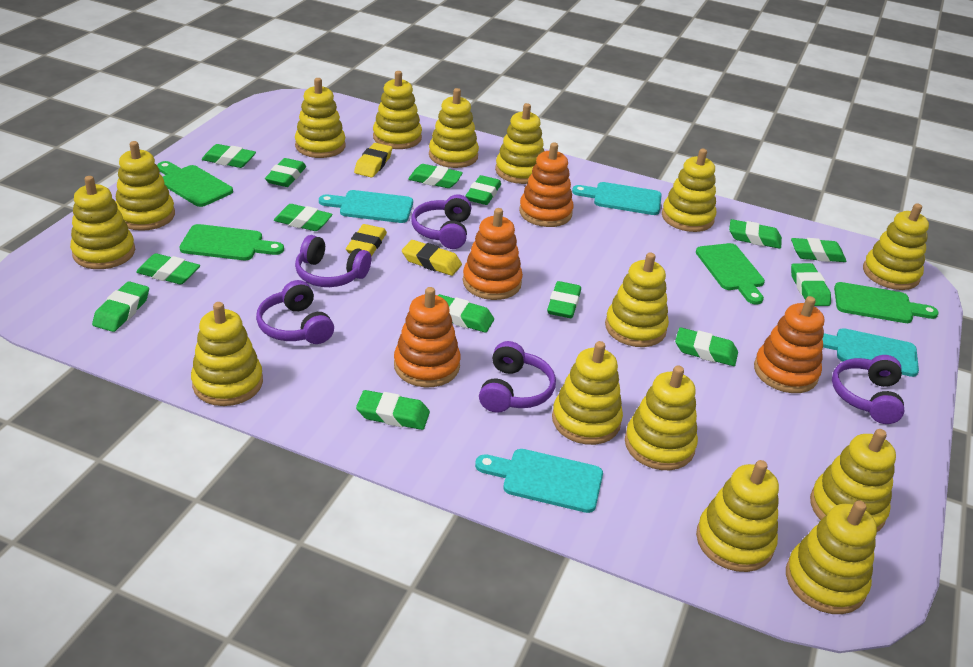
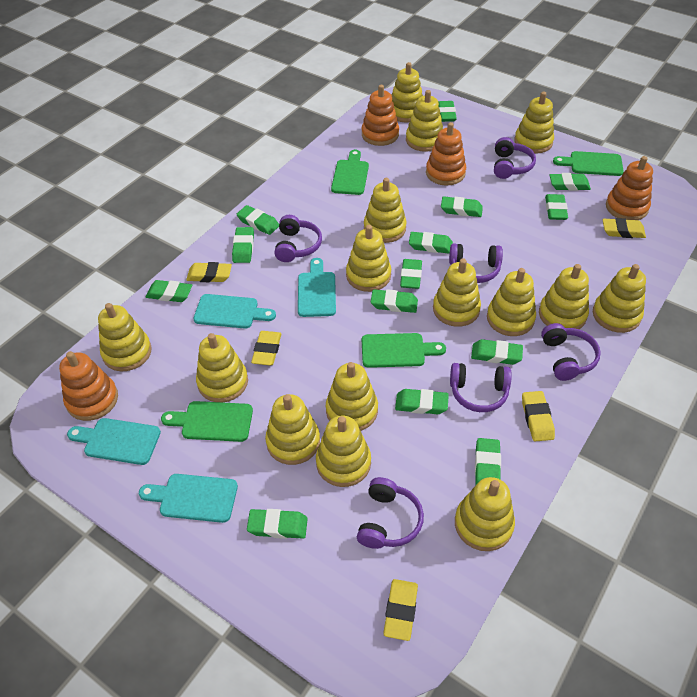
purple headphones: [256,280,334,344] [295,235,371,287] [411,194,471,249] [479,341,556,413] [832,355,905,424] = 5 -> [274,215,322,262] [357,477,424,549] [449,243,503,283] [450,363,512,412] [494,137,536,179] [541,323,601,381] = 6
yellow eraser: [346,224,387,256] [354,143,392,178] [402,240,462,276] = 3 -> [186,262,232,282] [251,331,281,365] [383,579,418,641] [522,391,555,441] [602,218,646,238] = 5

